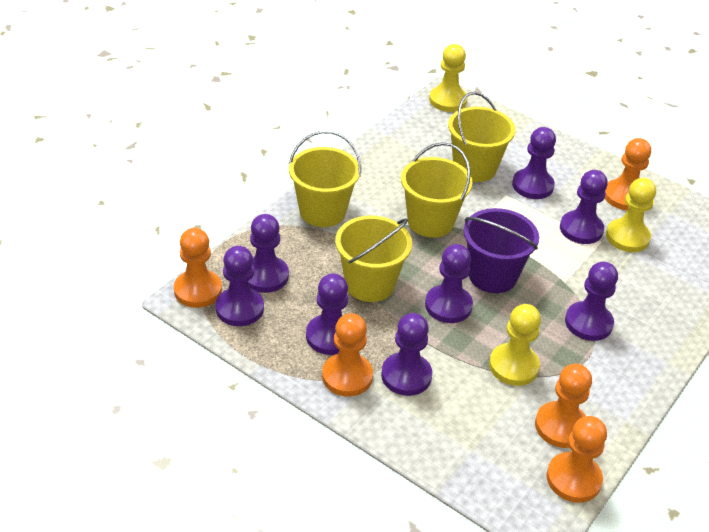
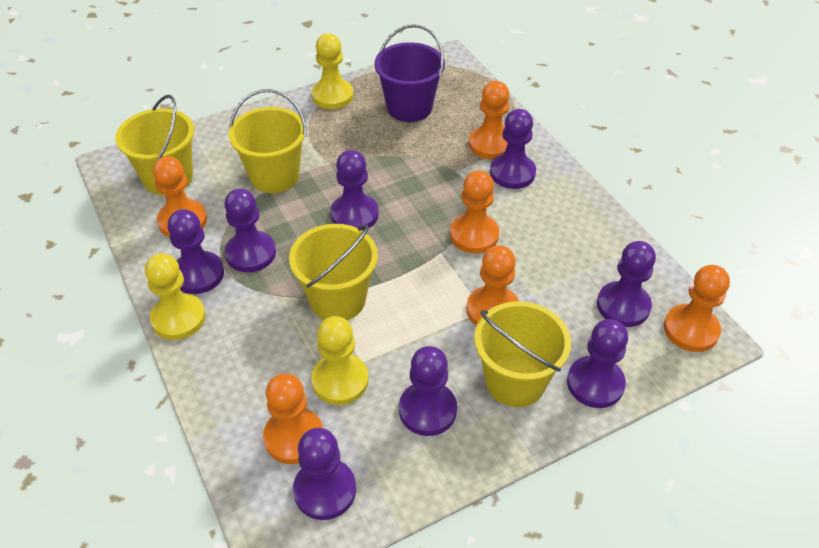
orange pawn: [174,228,222,308] [322,313,373,397] [535,364,592,448] [547,416,607,503] [605,138,651,210] = 5 -> [153,156,207,237] [263,373,323,464] [450,170,499,254] [467,245,519,326] [469,81,509,159] [664,265,730,352] = 6

